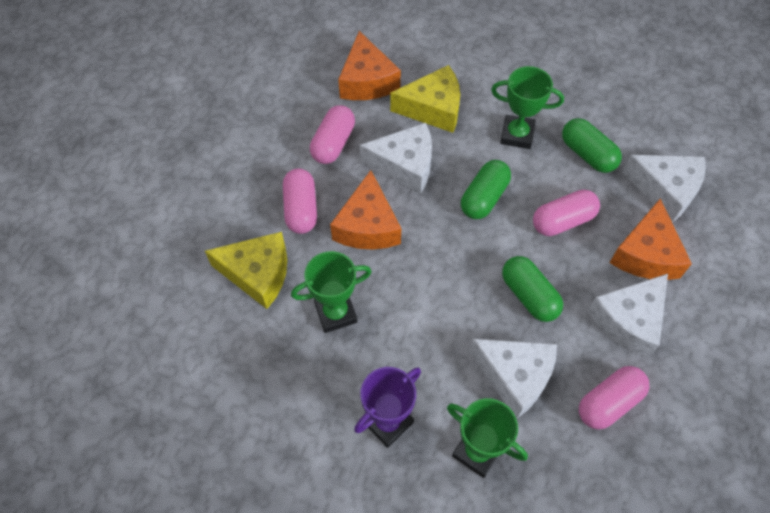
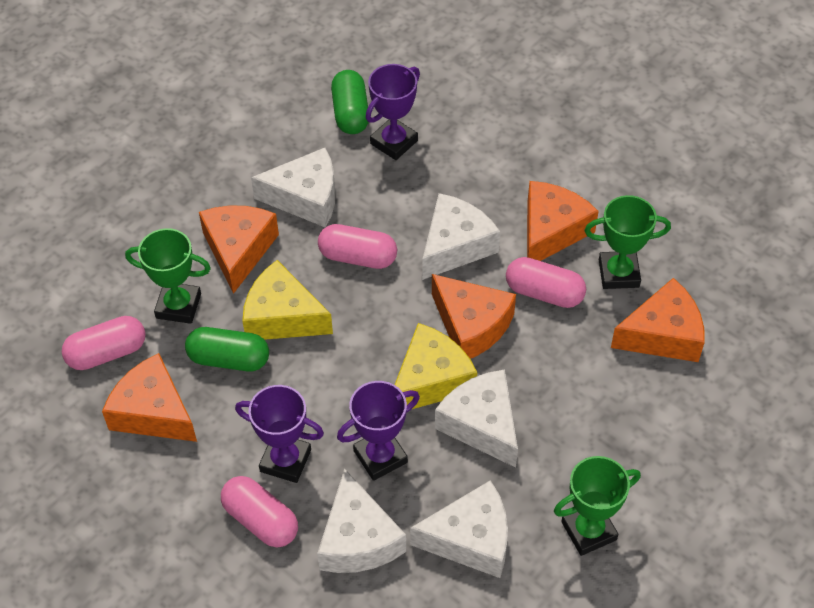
green capsule: [461,160,511,219] [502,256,563,322] [562,118,622,173] = 3 -> [185,327,269,371] [331,70,369,134] = 2
orange cheese: [330,170,401,250] [338,31,401,100] [609,199,692,280] = 3 -> [102,353,197,442] [199,205,279,294] [432,274,516,359] [527,181,599,261] [611,278,705,362] = 5
purple trophy: [354,367,421,448] = 1 -> [235,385,324,483] [337,381,420,481] [366,64,420,160] = 3
white cheese: [359,123,432,194] [469,339,557,419] [588,274,668,358] [622,155,706,222] = 4 -> [251,148,335,227] [317,468,406,573] [410,480,508,578] [422,193,500,280] [435,370,518,468] = 5

